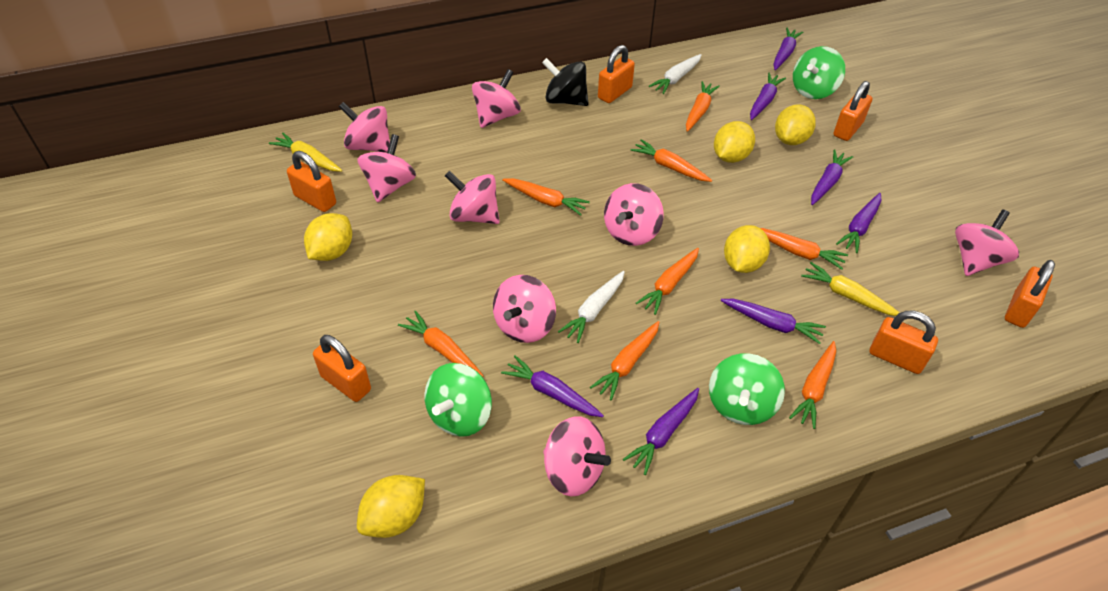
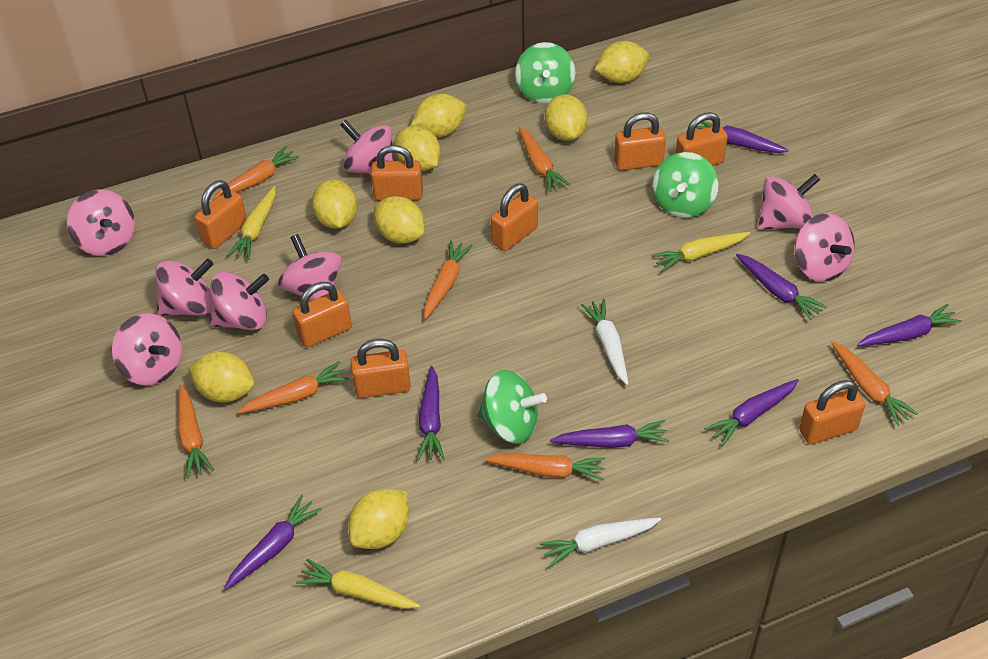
black spinning top: [542,58,589,106] = 1 -> none = 0
orange carrot: [398,311,484,377] [502,178,590,216] [590,321,659,400] [631,139,712,182] [636,248,699,315] [686,81,720,132] [760,228,848,270] [789,341,836,429] = 8 -> [178,384,214,478] [213,146,300,200] [237,361,349,414] [424,240,473,319] [485,454,605,481] [519,127,570,192] [831,341,918,426] = 7
orange padlock: [287,151,336,212] [313,335,371,402] [598,45,635,103] [833,81,872,141] [870,311,938,374] [1005,260,1055,328] = 6 -> [195,180,247,249] [292,282,352,348] [351,339,411,398] [371,145,423,201] [491,183,538,251] [614,112,666,171] [676,112,728,166] [799,380,865,445] = 8
yellow carrot: [269,133,342,172] [801,262,900,316] = 2 -> [227,186,276,260] [296,559,420,609] [651,232,750,272] = 3
yellow lemon: [304,213,352,261] [357,475,425,538] [714,121,755,163] [724,225,770,273] [775,104,816,145] = 5 -> [188,352,254,402] [312,179,357,229] [349,489,409,549] [374,196,425,244] [394,126,441,171] [411,94,467,137] [545,94,588,141] [594,41,649,83] = 8

